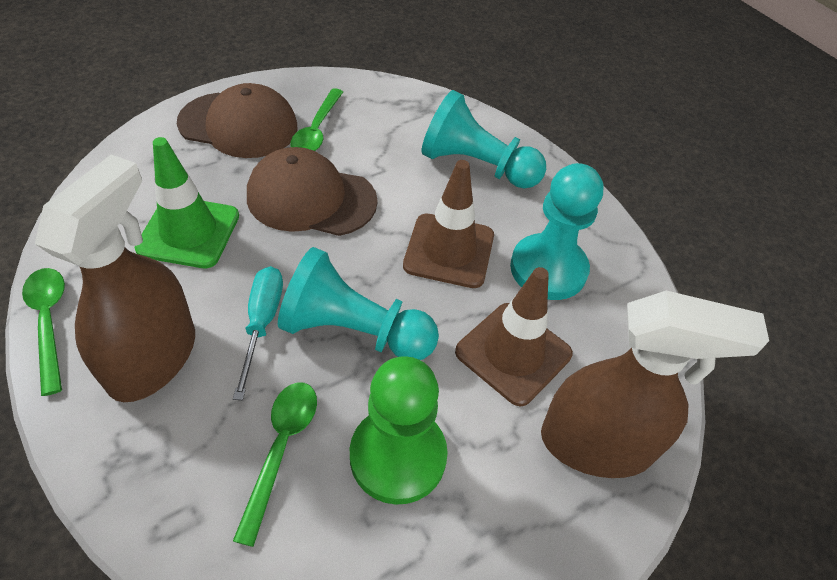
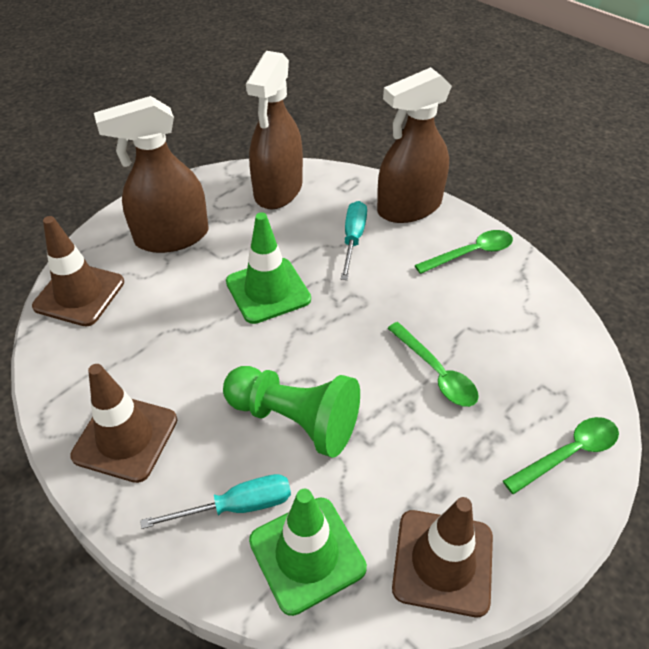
brown cap: [177,83,298,158] [247,147,378,236] = 2 -> none = 0
brown spray bottle: [35,155,195,402] [541,290,769,478] = 2 -> [94,96,209,253] [246,51,303,209] [377,67,452,223] = 3
brown traffic cone: [403,160,494,288] [455,267,573,407] = 2 -> [32,216,124,327] [70,364,177,483] [392,497,493,617] = 3
green traffic cone: [135,137,239,268] = 1 -> [226,212,311,324] [249,489,367,616] = 2
turquoise pawn: [278,247,439,360] [422,90,546,189] [510,163,604,300] = 3 -> none = 0
turquoise screwdriver: [233,266,283,401] = 1 -> [140,474,291,529] [341,201,367,280] = 2

